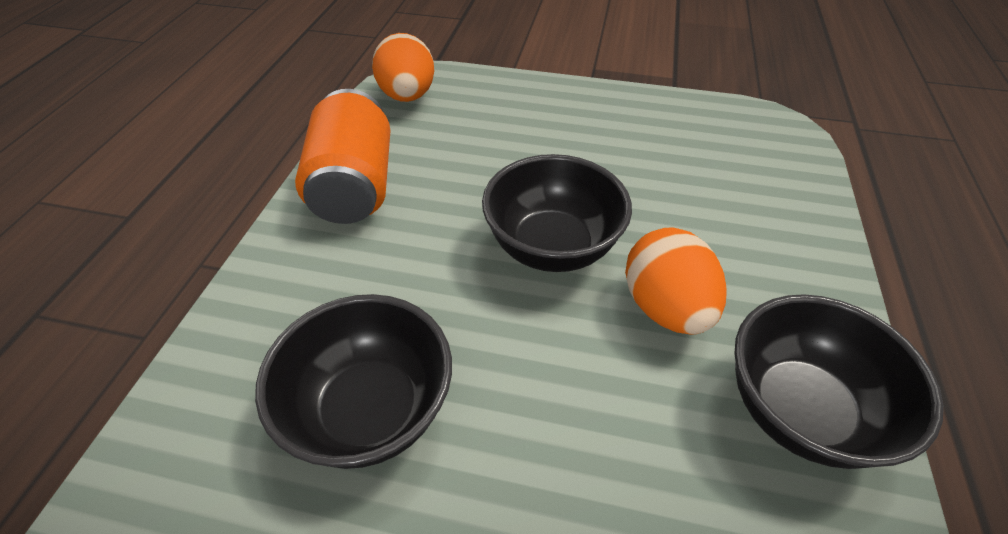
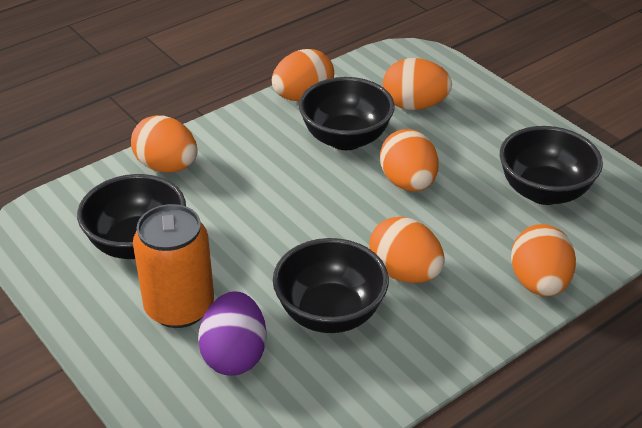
black bowl: [255,294,452,469] [482,154,632,272] [734,294,944,469] = 3 -> [77,174,186,259] [273,238,389,333] [299,77,395,150] [500,126,603,205] = 4
orange egg: [372,33,434,102] [625,227,727,335] = 2 -> [131,115,197,173] [272,49,334,101] [369,217,445,283] [380,129,439,191] [383,58,452,110] [511,224,576,296] = 6
purple egg: none = 0 -> [198,291,267,376] = 1

